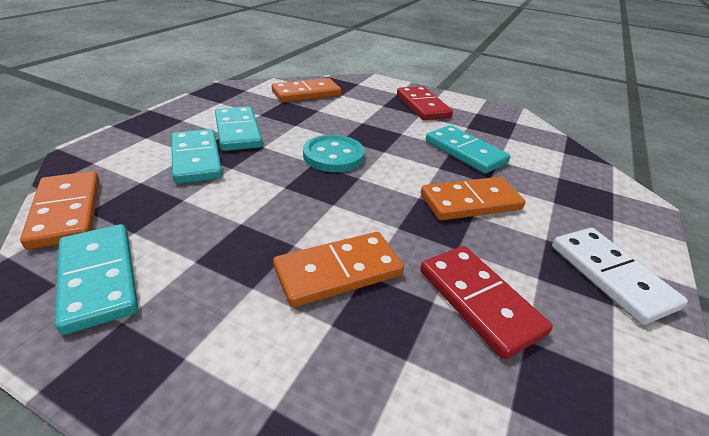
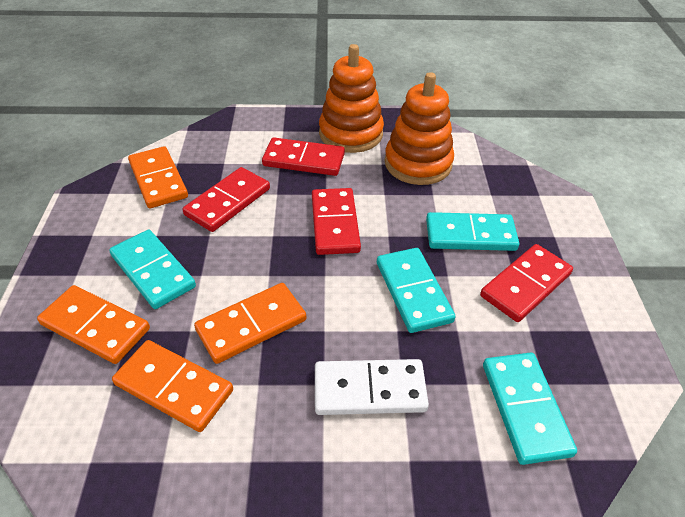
orange stacking toy: none = 0 -> [319,44,384,153] [384,72,454,185] = 2
red domino: [397,86,453,120] [420,246,553,360] = 2 -> [182,167,270,232] [262,138,345,176] [312,188,361,255] [480,244,573,322] = 4
turquoise button: [303,135,365,172] = 1 -> none = 0

